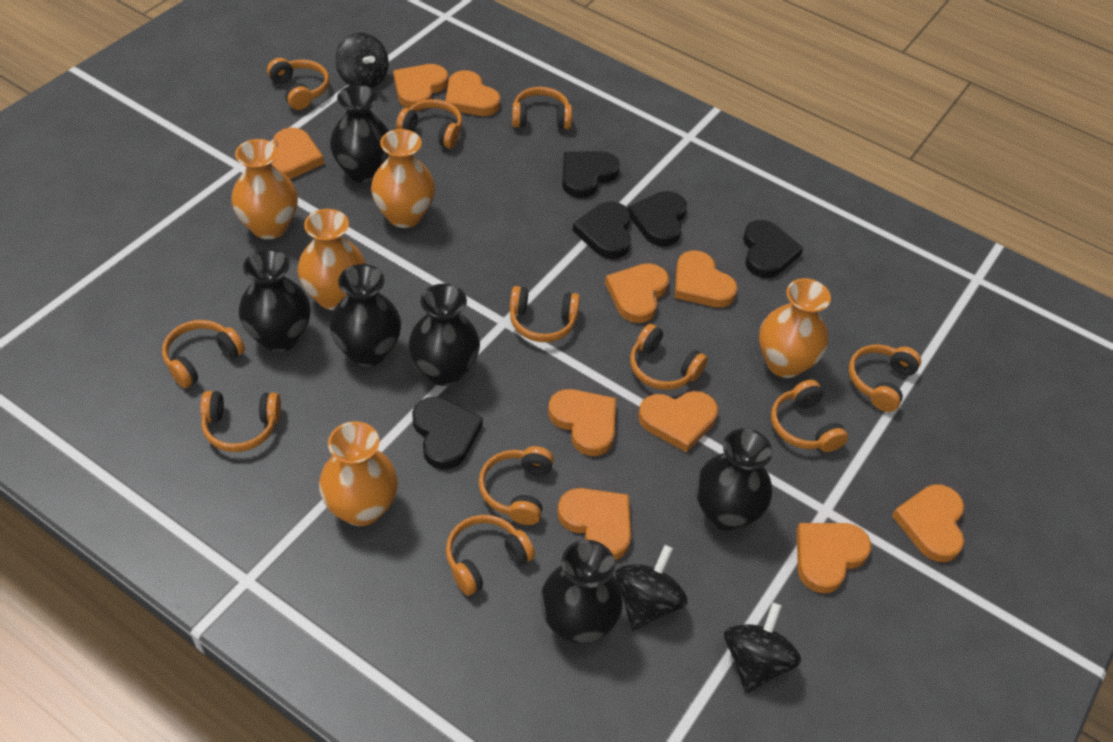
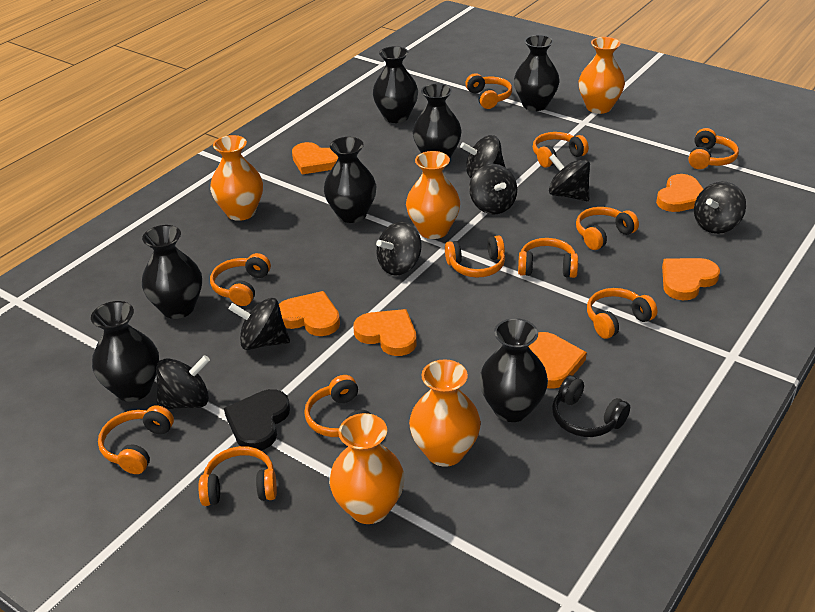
black headphones: none = 0 -> [552,375,630,437] = 1
black heart: [412,397,483,470] [562,151,620,198] [572,201,631,259] [628,191,687,247] [743,220,803,278] = 5 -> [224,389,290,451] = 1
black spinning top: [335,33,388,88] [615,545,688,631] [724,603,801,693] = 3 -> [156,355,210,409] [229,298,290,350] [376,221,421,276] [460,135,505,178] [469,164,517,214] [549,154,590,201] [694,182,746,234] = 7
black vase: [239,249,311,352] [330,85,389,183] [330,264,401,367] [408,284,480,386] [540,540,623,644] [696,429,773,531] = 6 -> [91,301,159,402] [142,225,202,319] [323,137,376,223] [372,46,418,123] [413,83,462,158] [479,318,548,422] [514,35,560,111] = 7
orange heart: [271,128,324,179] [393,64,448,109] [445,70,500,116] [548,389,616,456] [557,488,631,560] [605,263,669,323] [638,391,718,453] [675,251,738,307] [797,523,871,593] [892,484,964,562] = 10 -> [279,291,340,336] [292,142,338,174] [353,309,417,356] [528,332,587,389] [656,174,703,212] [662,258,720,300] = 6

